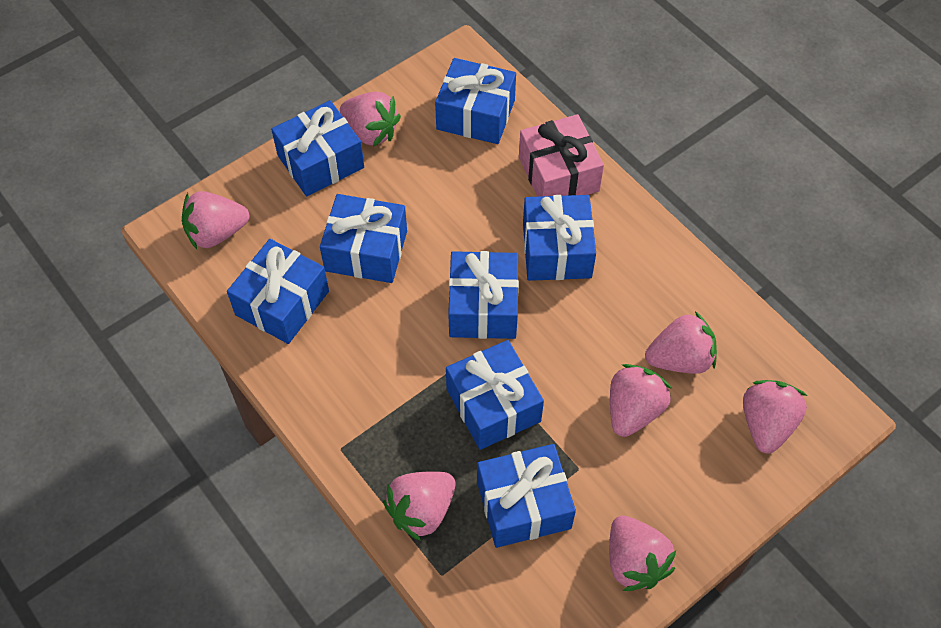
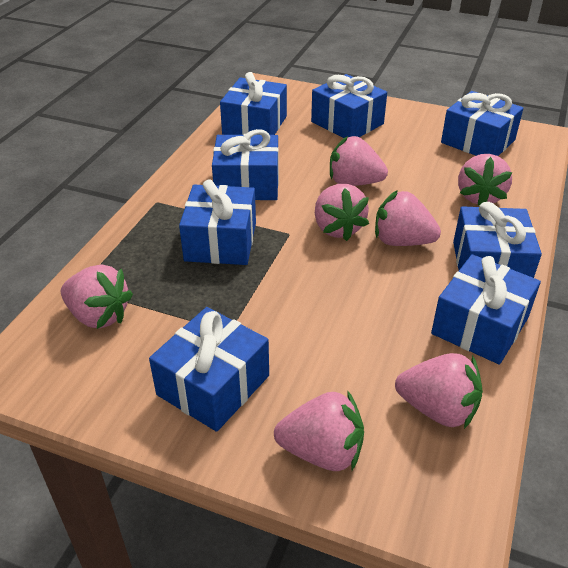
pink gift: [519,114,604,197] = 1 -> none = 0

